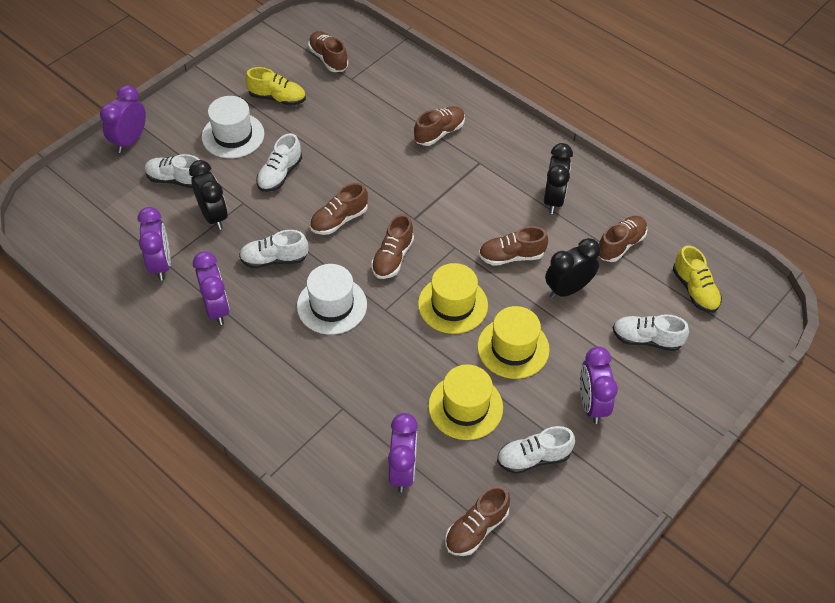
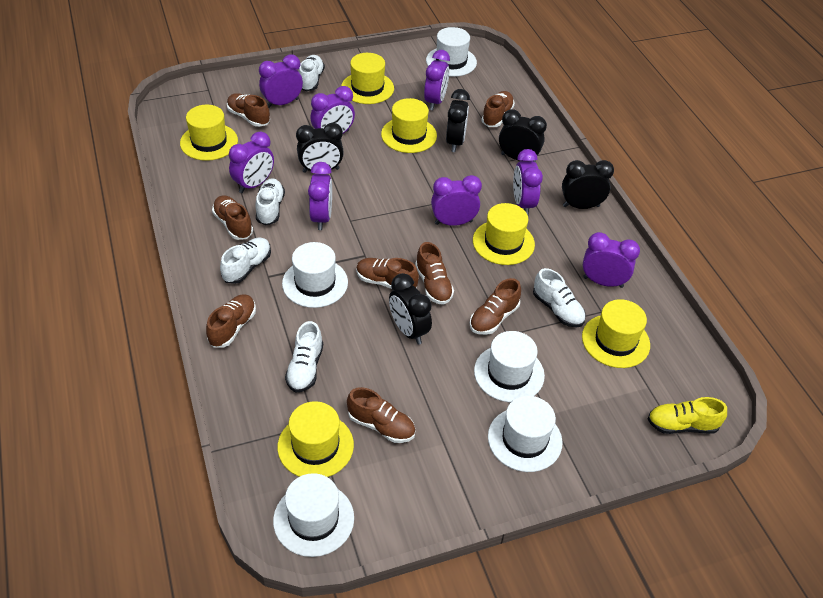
black clock: [189,160,228,230] [544,143,573,214] [545,238,601,299] = 3 -> [296,123,344,173] [389,273,432,345] [446,89,470,152] [499,109,547,162] [562,160,614,209] = 5
brown shoe: [308,31,348,72] [310,183,368,235] [371,214,414,279] [414,106,465,146] [445,486,510,556] [479,226,548,266] [599,216,648,262] = 7 -> [206,294,256,347] [212,195,253,240] [227,93,270,127] [347,387,415,443] [356,258,419,289] [415,242,454,305] [470,278,521,335] [481,91,515,127] = 8
purple clock: [100,85,146,153] [138,207,171,281] [193,251,230,325] [388,413,418,492] [580,346,618,424] = 5 -> [229,132,274,193] [259,54,303,108] [308,162,332,230] [311,86,355,133] [424,50,450,110] [431,175,482,226] [513,149,543,216] [583,232,640,288] = 8
white hat: [202,96,264,158] [297,264,367,335] = 2 -> [273,473,354,557] [282,242,348,308] [426,27,477,77] [474,331,545,402] [488,396,563,472] = 5
yellow hat: [418,263,488,334] [428,364,503,440] [477,306,549,379] = 3 -> [180,104,238,161] [277,401,354,477] [341,53,394,104] [381,98,437,153] [473,203,535,265] [582,299,650,368] = 6
yellow shoe: [245,67,306,106] [673,245,722,313] = 2 -> [648,397,727,434] = 1

